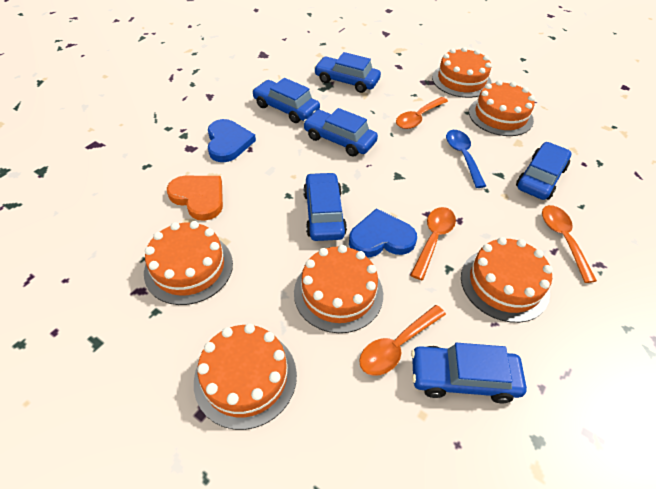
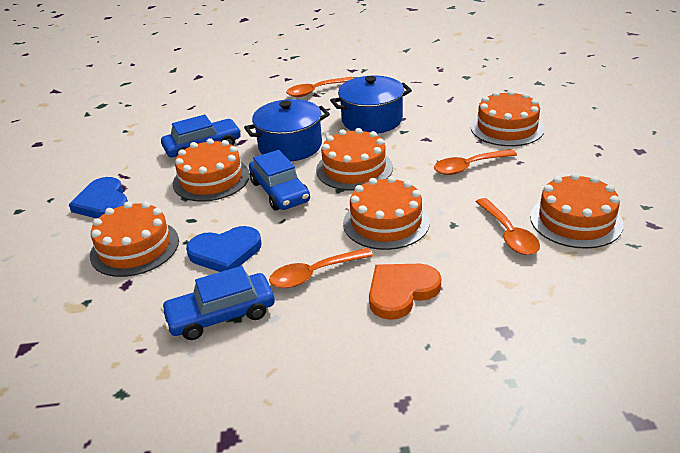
blue car: [252,78,320,123] [303,108,378,157] [303,172,347,241] [314,52,381,93] [411,343,527,403] [516,142,571,200] = 6 -> [161,114,241,157] [161,266,275,340] [249,150,310,211] = 3
blue pot: none = 0 -> [244,99,330,162] [330,76,412,134] = 2
blue spoon: [446,130,486,188] = 1 -> none = 0

